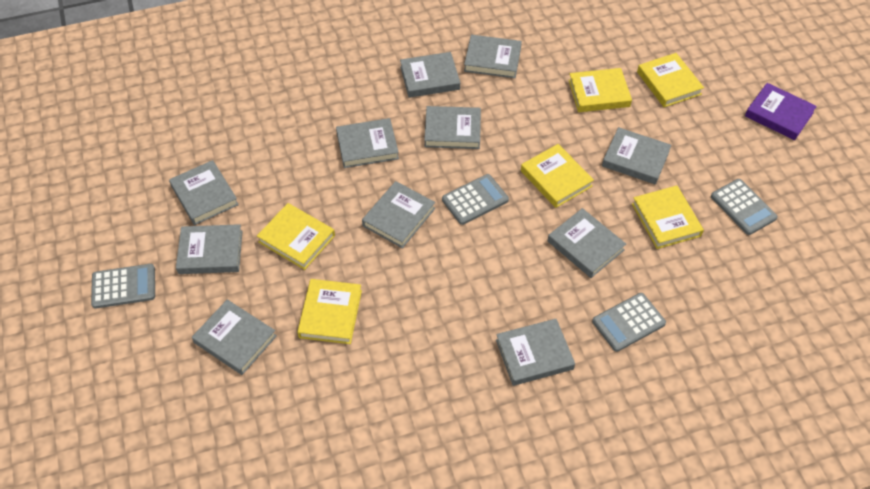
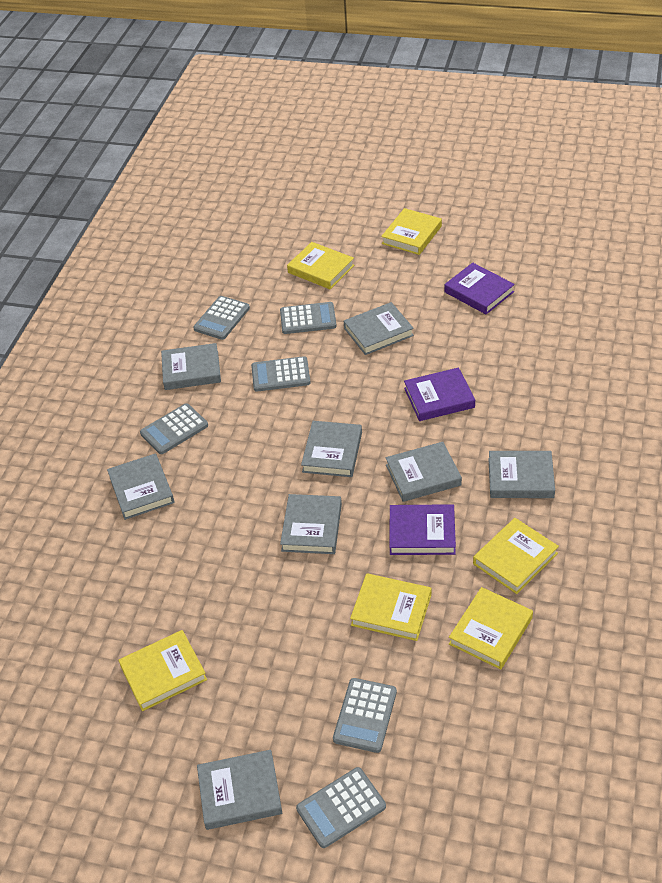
grey book: [169,160,239,225] [176,224,243,274] [192,299,277,375] [336,118,399,168] [362,181,435,248] [400,52,460,98] [424,106,481,149] [464,35,522,78] [496,319,575,386] [548,208,626,278] [602,127,671,185] = 11 -> [107,453,174,520] [161,343,221,390] [197,750,282,830] [280,494,342,554] [301,421,362,477] [344,302,414,355] [385,442,462,502] [488,451,555,498] = 8
grey calculator: [91,264,155,308] [442,174,509,225] [592,293,666,352] [711,179,778,235] = 4 -> [140,403,208,454] [193,296,250,340] [251,356,311,392] [280,302,337,334] [296,767,386,848] [333,678,397,753] = 6
purple book: [745,83,817,140] = 1 -> [389,504,456,555] [404,367,475,421] [444,263,515,314] = 3

